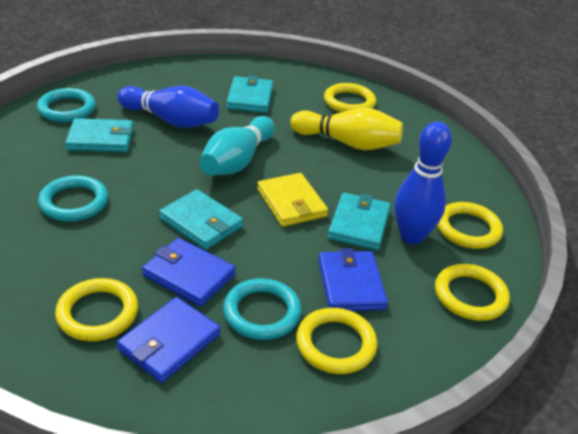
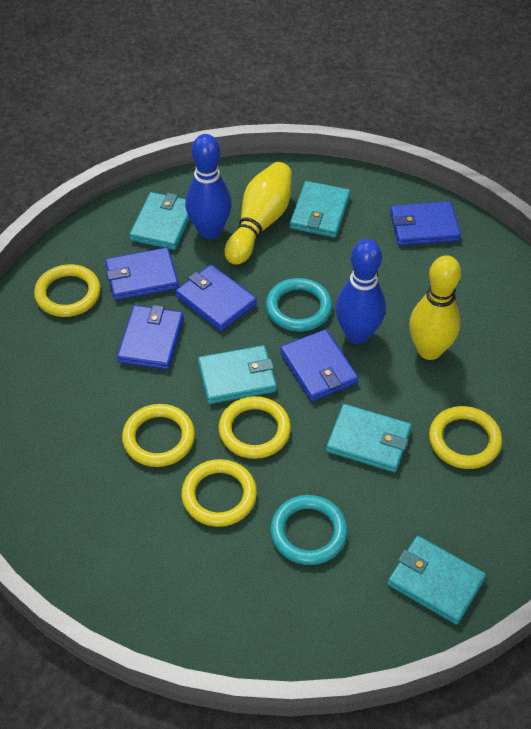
blue wallet: [117,297,220,383] [142,238,236,307] [318,248,388,311] = 3 -> [105,247,179,301] [117,305,184,370] [176,264,257,331] [280,329,358,401] [390,201,461,246] = 5
turquoise bowling pin: [200,116,275,175] = 1 -> none = 0
turquoise ring: [37,88,96,122] [38,175,108,222] [223,278,302,340] = 3 -> [266,278,332,332] [270,495,348,565] = 2
turquoise wallet: [65,118,133,152] [159,189,243,250] [226,76,273,113] [328,193,391,250] = 4 -> [129,192,189,250] [198,345,277,404] [290,181,350,238] [326,404,411,472] [388,536,486,625] = 5
yellow bowling pin: [290,108,403,150] = 1 -> [225,162,292,265] [409,255,461,360] = 2
yellow wallet: [257,173,328,227] = 1 -> none = 0

